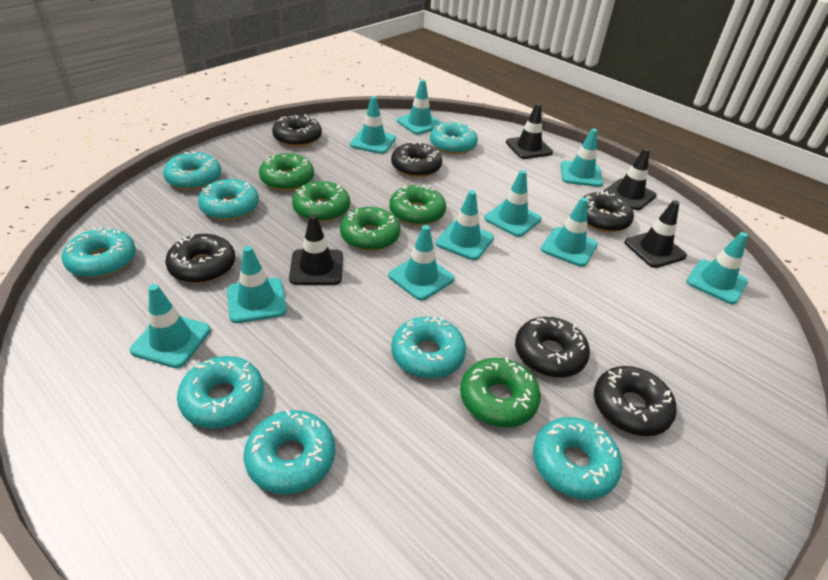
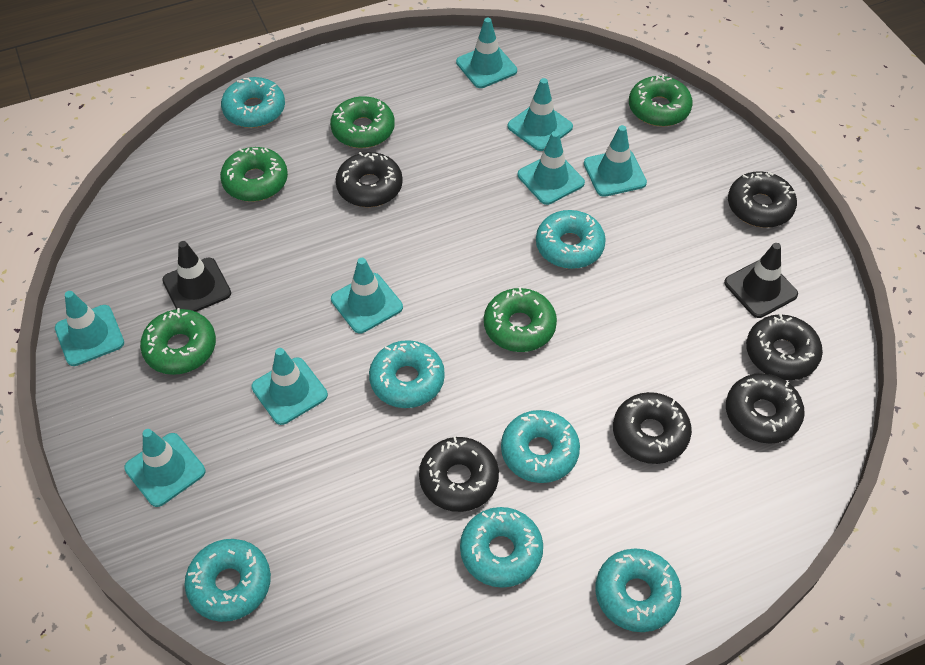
black traffic cone: [289,214,343,285] [506,103,553,159] [604,148,657,210] [624,200,687,268] = 4 -> [162,241,231,312] [724,243,798,318] = 2
turquoise donut: [62,228,136,278] [163,151,221,190] [177,356,264,428] [198,179,259,220] [244,410,335,494] [391,317,466,379] [430,122,478,154] [533,417,622,500] = 8 -> [185,539,271,622] [221,77,285,128] [369,340,445,408] [460,507,543,588] [501,410,580,483] [536,210,606,269] [595,548,681,632] = 7
turquoise traffic cone: [130,284,211,368] [227,246,287,323] [350,96,396,154] [388,225,454,300] [397,79,442,135] [436,190,494,260] [485,170,541,237] [541,197,598,267] [561,128,603,187] [686,232,748,304] = 10 -> [55,291,124,366] [124,429,205,507] [252,348,328,425] [331,258,403,333] [456,18,517,88] [508,78,573,151] [518,131,585,205] [584,125,647,197] = 8

